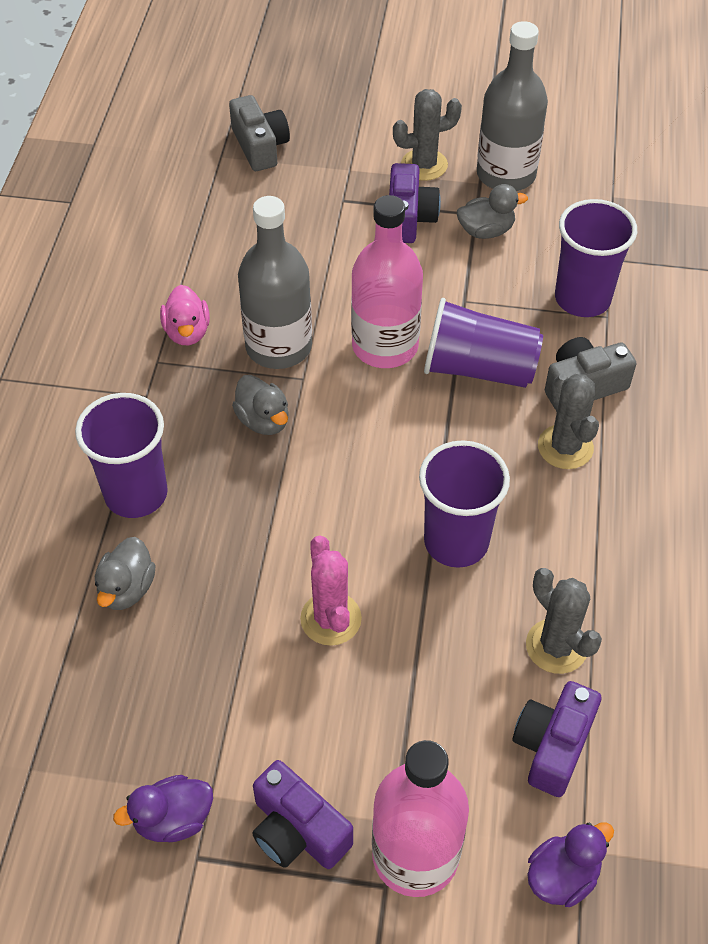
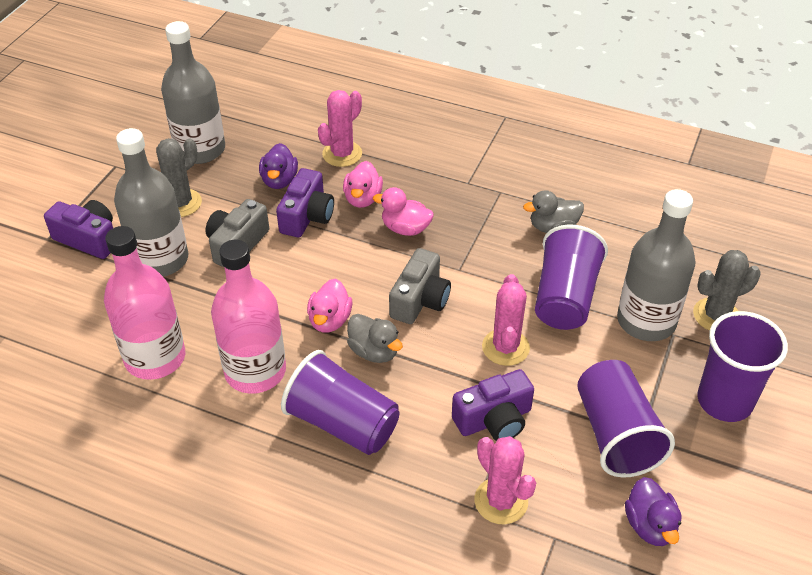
grey bottle: [238,196,312,369] [477,21,548,191] = 2 -> [114,128,189,277] [161,21,225,164] [617,189,696,341] = 3
grey cactus: [393,89,462,181] [526,568,602,674] [538,374,599,469] = 3 -> [156,138,202,217] [693,250,761,331] = 2
grey duck: [95,537,156,610] [232,375,289,435] [457,184,528,239] = 3 -> [347,314,403,363] [523,190,584,233] = 2
pink cactus: [300,535,362,646] = 1 -> [318,90,362,167] [474,436,536,525] [482,274,530,366] = 3
pink duck: [160,285,210,345] = 1 -> [307,279,352,333] [343,161,383,208] [373,187,434,236] = 3

